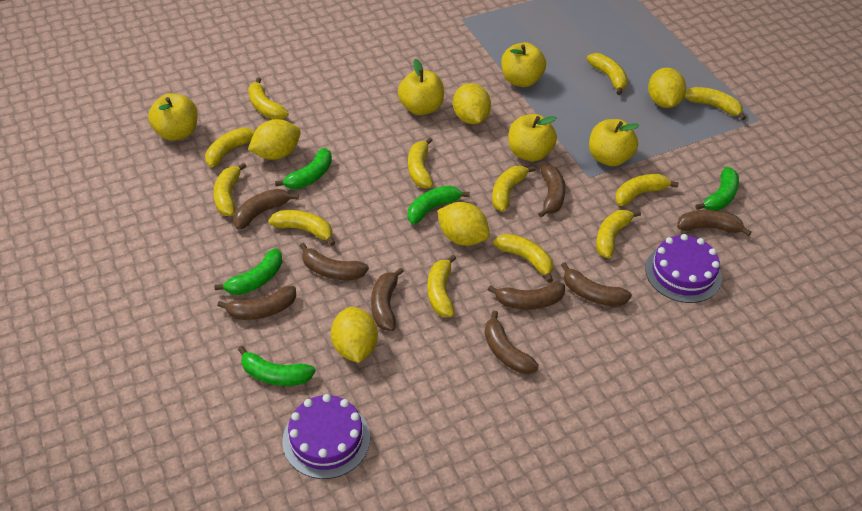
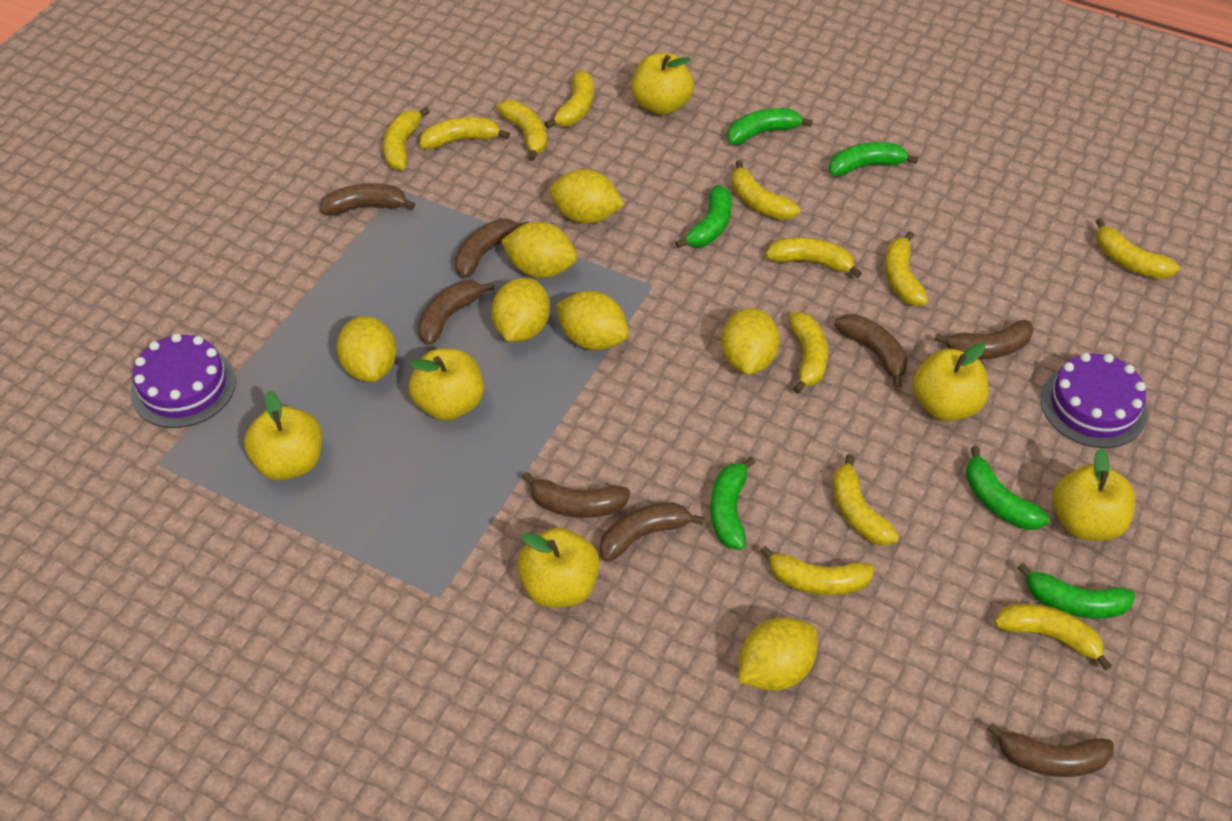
brown banana: [217,286,296,320] [233,189,299,230] [300,243,369,280] [371,267,404,331] [485,311,539,374] [488,282,565,310] [538,164,566,218] [561,262,632,306] [677,210,752,236] = 9 -> [320,183,415,215] [418,280,494,345] [454,219,529,278] [522,472,630,518] [600,502,704,562] [834,314,908,388] [934,320,1034,359] [987,723,1114,777] = 8
green banana: [215,248,282,295] [238,346,315,386] [275,148,332,189] [408,186,470,224] [695,167,739,211] = 5 -> [675,185,732,248] [710,457,756,550] [727,108,813,145] [829,142,918,176] [966,446,1050,530] [1018,563,1135,619] = 6
yellow apple: [148,93,198,141] [398,59,444,115] [501,42,546,87] [509,114,557,161] [589,119,640,166] = 5 -> [244,390,322,480] [409,349,484,421] [517,528,600,608] [631,53,694,115] [913,343,989,421] [1053,448,1135,541] = 6
yellow lemon: [248,119,301,160] [331,307,378,363] [437,202,490,246] [453,83,491,124] [648,68,686,108] = 5 -> [337,316,397,382] [492,278,550,342] [501,222,577,278] [549,169,625,224] [556,291,629,350] [721,308,780,375] [738,617,818,691] = 7

